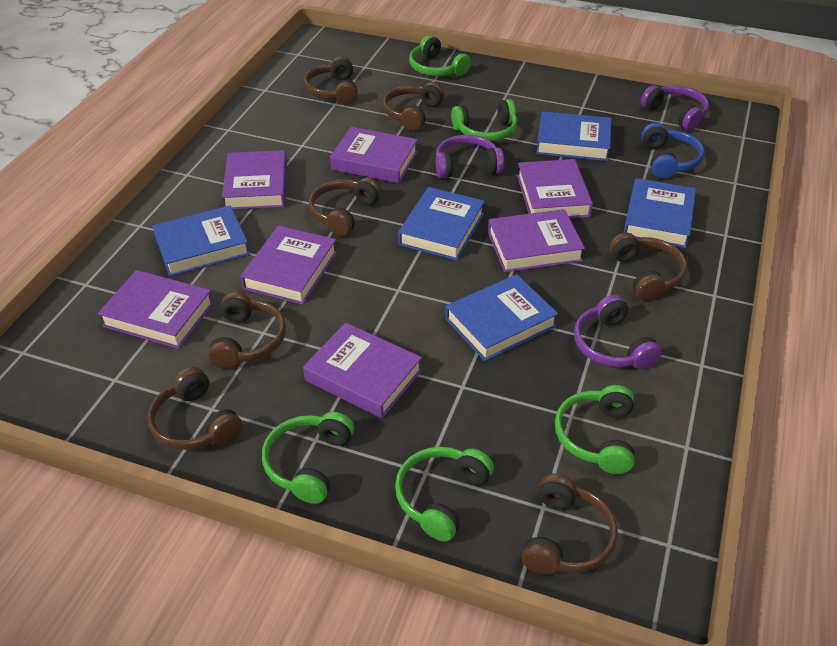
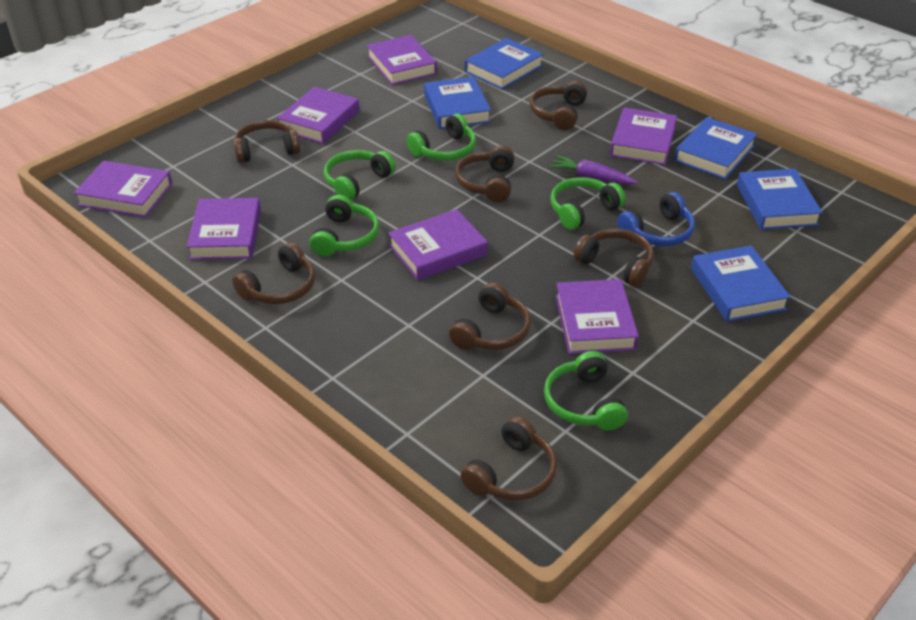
purple carrot: none = 0 -> [550,155,638,185] = 1
purple headphones: [436,135,504,178] [574,295,662,370] [641,85,709,131] = 3 -> none = 0

